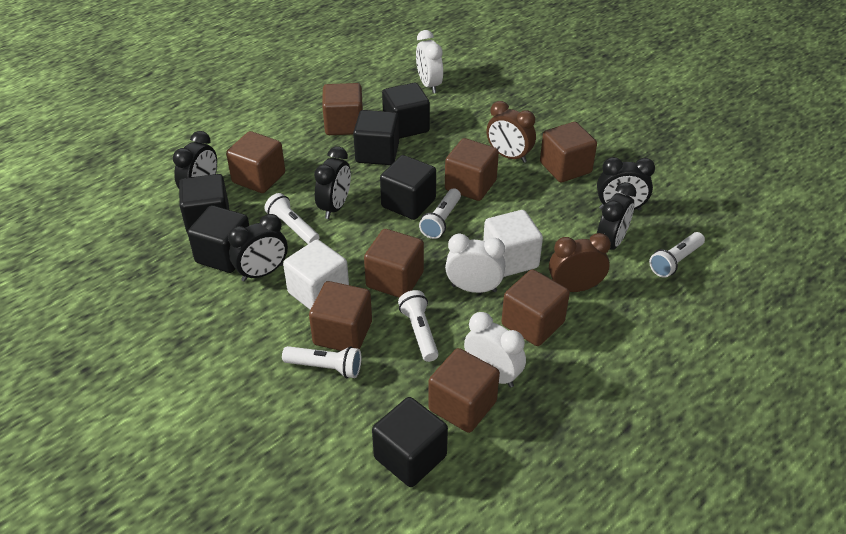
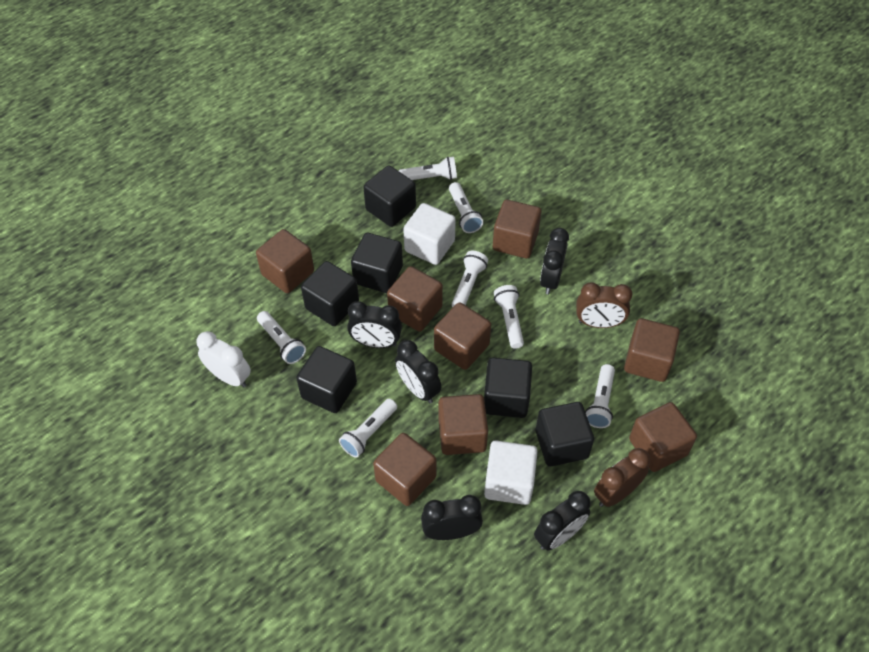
white clock: [416,30,443,93] [445,233,505,293] [464,312,526,388] = 3 -> [197,331,251,387] = 1
white flashlight: [264,193,320,244] [282,346,361,378] [398,290,439,362] [419,188,461,239] [649,232,705,278] = 5 -> [257,311,306,364] [339,399,397,458] [399,157,457,180] [449,182,483,233] [452,251,488,307] [494,285,524,349] [585,364,615,428] = 7

